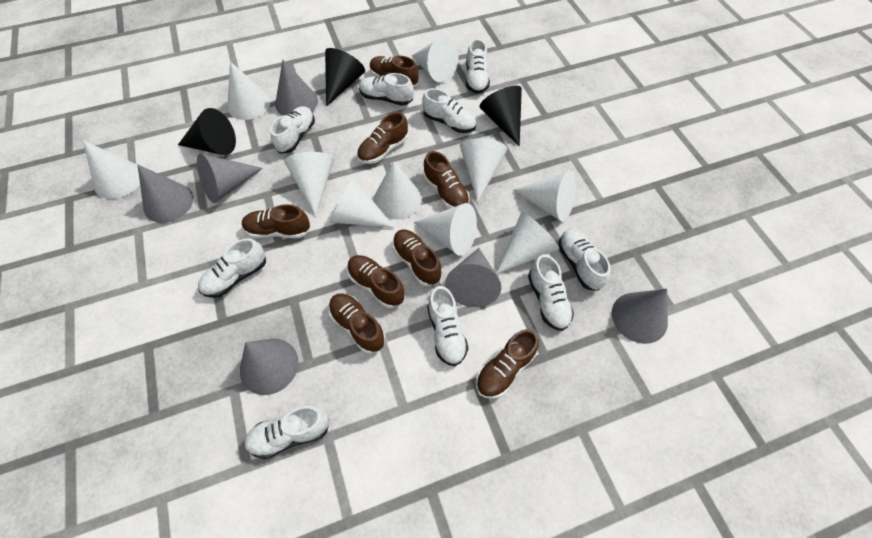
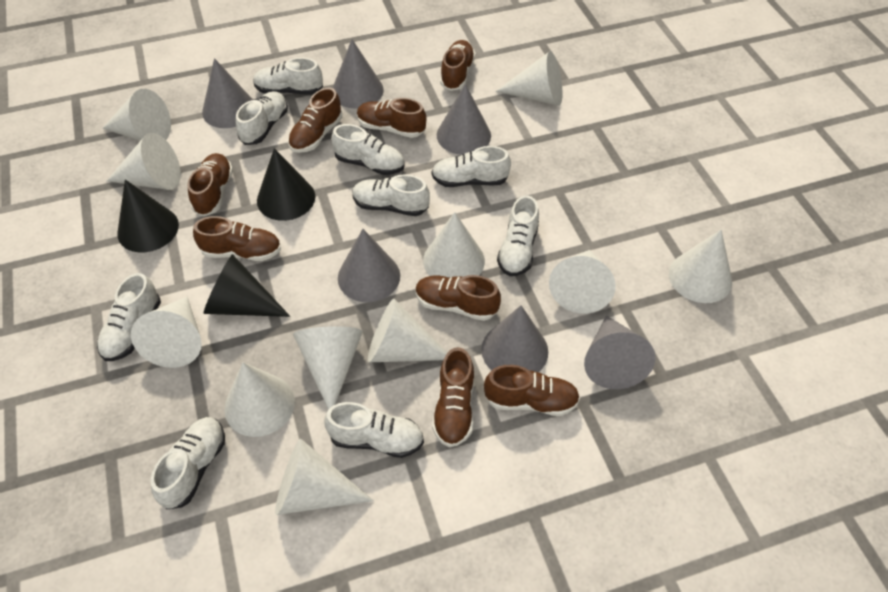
white cone: [83,140,140,199] [227,61,271,120] [284,152,334,217] [330,177,395,228] [374,161,422,219] [412,37,459,83] [413,203,477,256] [460,138,507,203] [496,212,559,274] [513,171,576,222] = 10 -> [102,89,171,141] [107,133,181,190] [131,297,202,368] [224,362,295,437] [275,438,374,515] [293,326,363,410] [367,299,447,362] [423,212,485,278] [495,51,563,106] [549,250,616,314] [669,230,732,303] = 11

